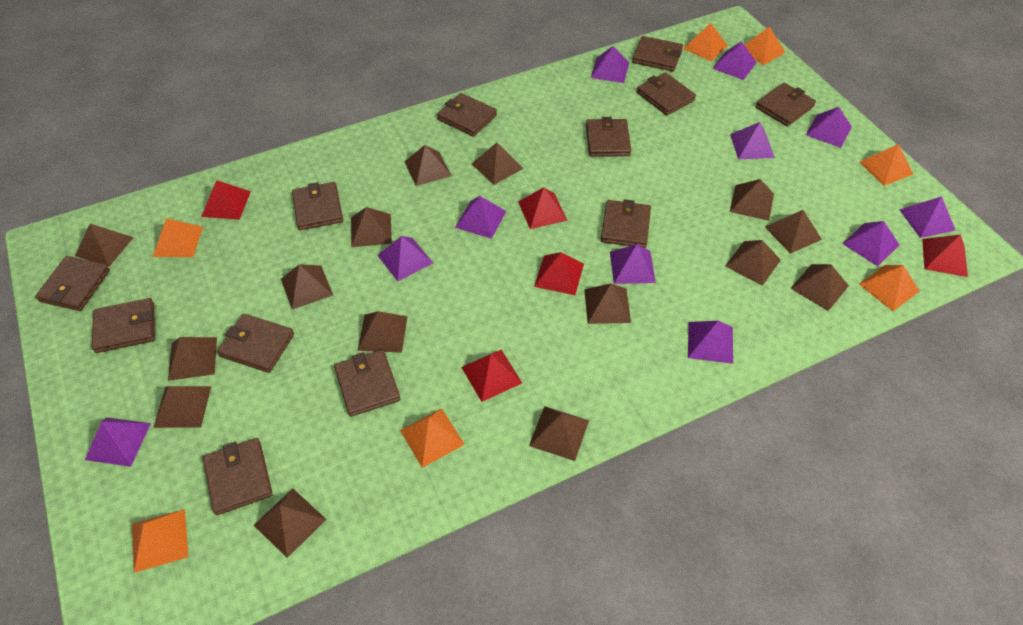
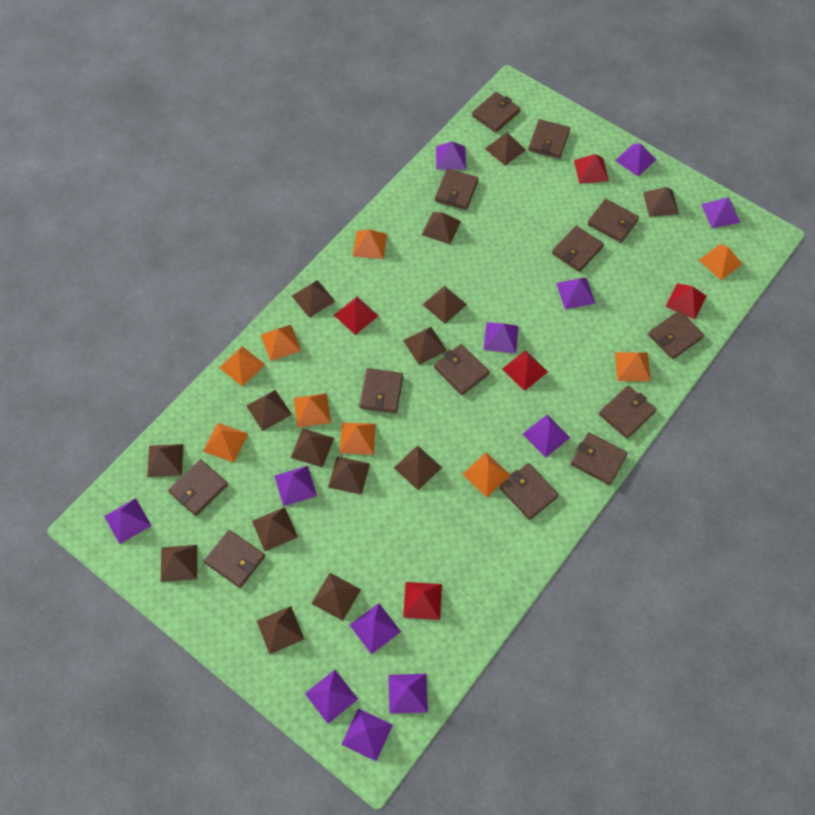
brown wallet: [35,256,110,311] [92,298,155,353] [203,438,273,515] [217,314,294,373] [292,182,343,230] [334,349,401,417] [437,93,497,137] [586,117,631,157] [601,199,651,248] [632,36,683,71] [637,72,696,115] [756,83,816,126] = 12 -> [168,459,228,516] [204,530,265,588] [359,368,403,413] [434,344,490,395] [435,169,479,210] [472,92,520,133] [500,463,559,520] [528,119,570,159] [552,226,604,272] [571,432,628,485] [588,199,639,243] [599,385,656,438] [648,310,704,359] = 13
orange pyramid: [132,509,188,573] [153,218,203,257] [400,408,465,468] [683,23,728,61] [745,27,786,65] [859,144,914,186] [859,265,920,311] = 7 -> [203,423,248,463] [219,346,265,387] [261,325,301,361] [294,393,331,428] [340,423,376,455] [353,229,387,259] [462,453,510,497] [615,352,651,381] [699,244,742,280] = 9
purple pyramid: [85,417,151,467] [377,236,433,281] [455,196,506,239] [591,46,629,83] [610,244,656,284] [688,321,733,364] [712,41,757,80] [730,122,775,159] [806,107,852,148] [842,221,899,266] [899,196,956,238] = 11 -> [104,498,152,544] [275,466,317,506] [305,670,358,724] [341,708,393,761] [350,603,401,654] [389,674,428,714] [436,141,466,170] [484,322,519,354] [523,415,570,458] [556,278,596,309] [615,143,656,177] [701,197,741,228] = 12

